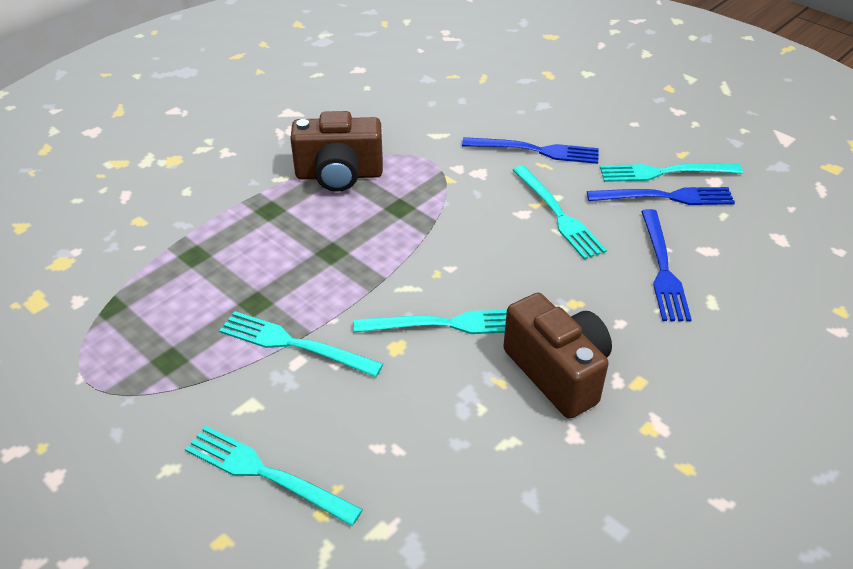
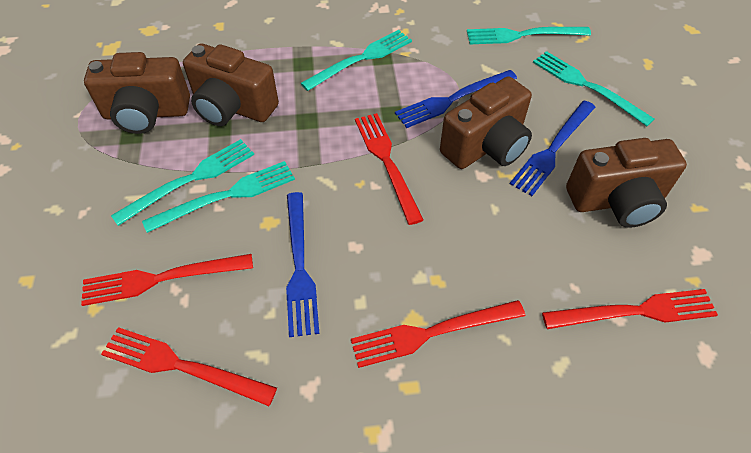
brown camera: [290,111,383,192] [503,293,612,419] = 2 -> [84,52,190,134] [183,44,279,126] [440,76,532,169] [566,138,687,228] = 4
red fork: none = 0 -> [81,254,253,306] [101,327,277,406] [351,300,525,368] [355,113,424,225] [542,289,718,329] = 5

